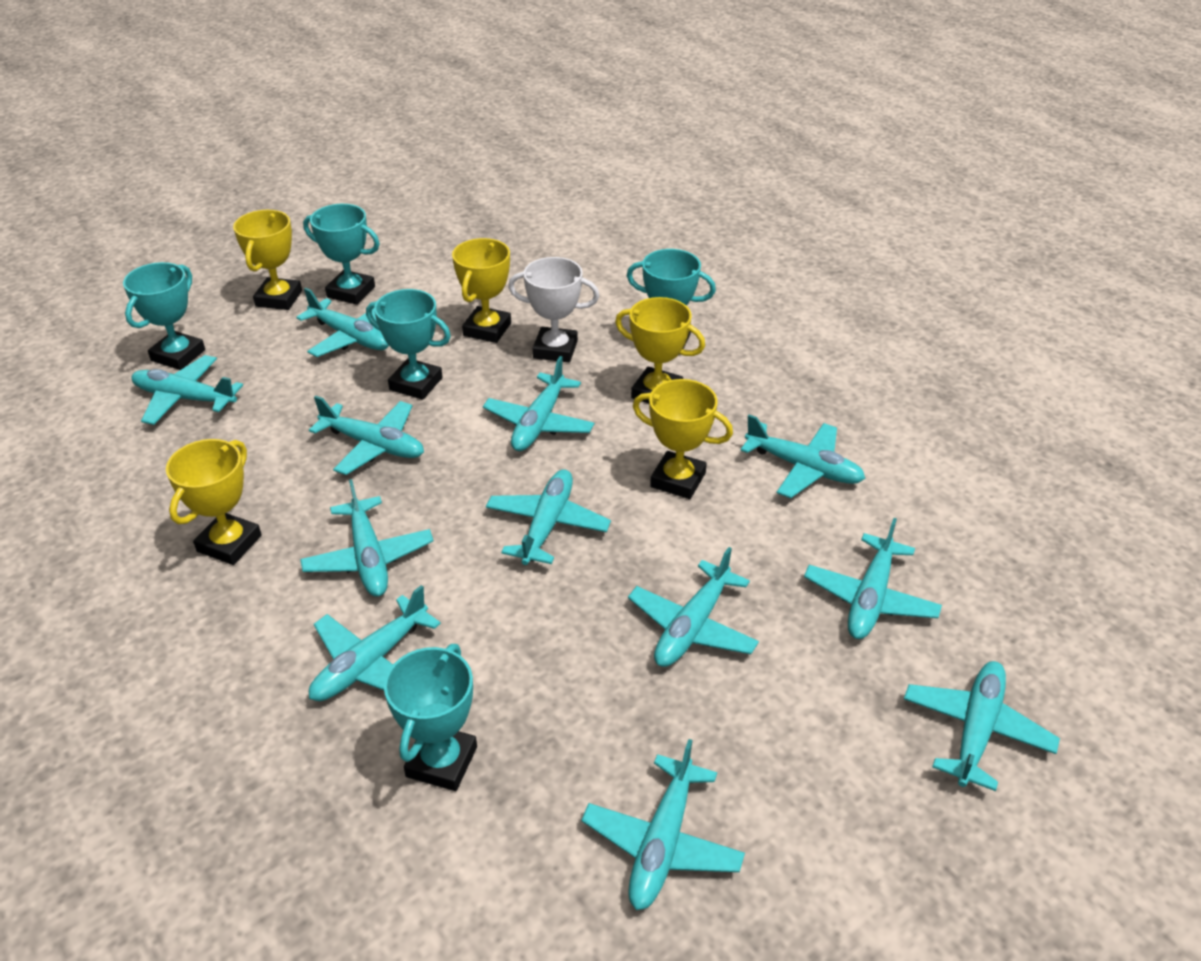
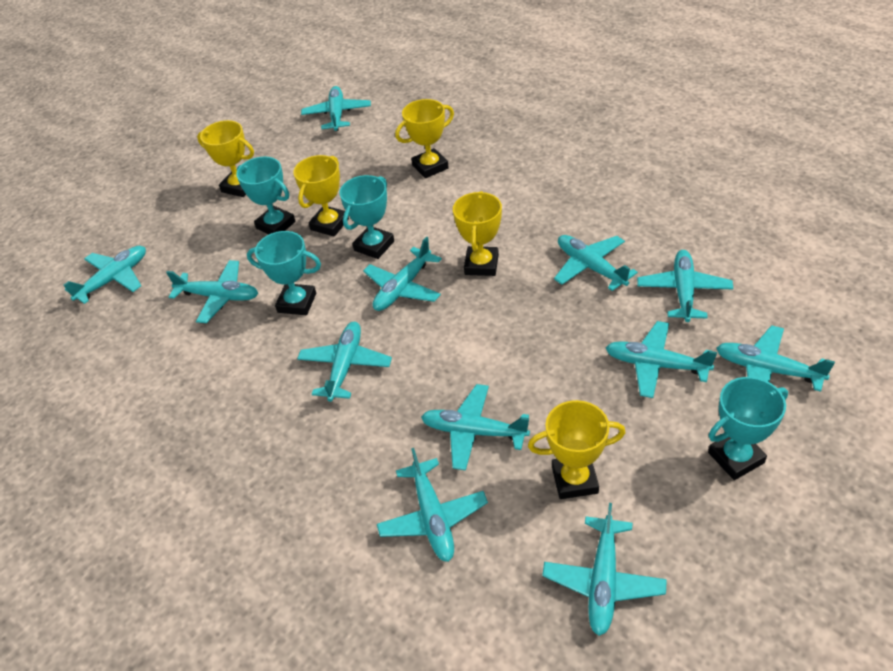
turquoise trophy: [123,262,205,370] [303,204,380,305] [366,289,451,400] [384,644,477,791] [627,249,716,349] = 5 -> [236,157,296,234] [247,231,321,315] [339,175,394,259] [708,377,788,480] = 4
white trophy: [508,257,599,362] = 1 -> none = 0

